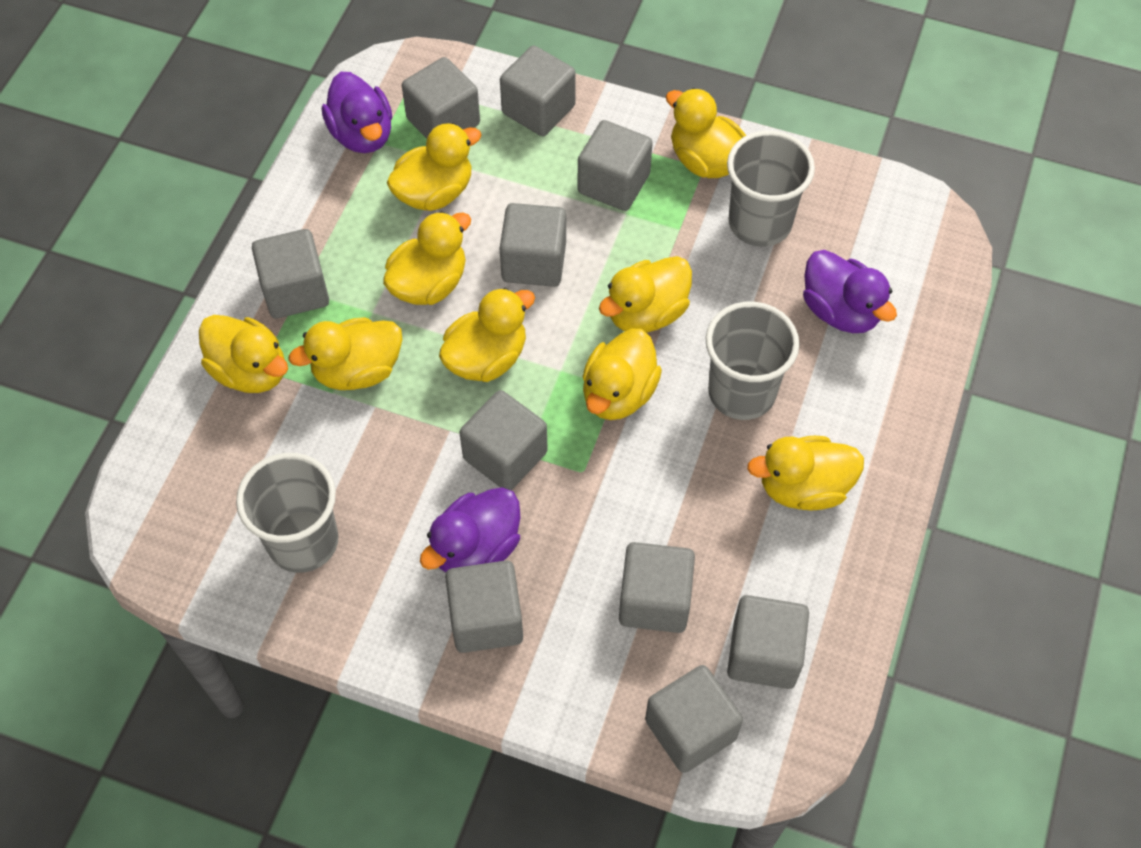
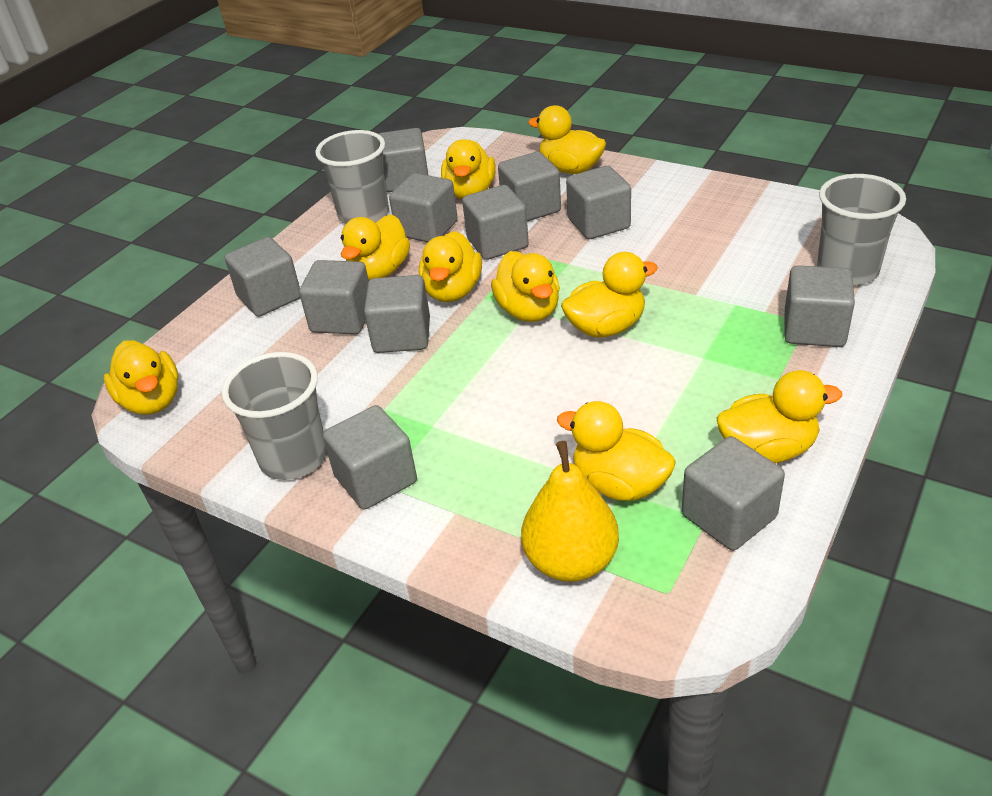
grey cube: [252,229,329,319] [402,57,480,139] [445,561,523,653] [459,390,548,490] [500,46,576,136] [500,203,566,287] [578,120,653,211] [619,542,695,633] [645,665,743,773] [727,595,809,689] = 10 -> [225,237,300,317] [299,260,369,334] [323,405,417,510] [364,275,430,353] [379,128,428,192] [389,173,458,242] [462,185,529,260] [498,152,561,221] [566,166,631,239] [682,436,785,550] [784,265,855,347] = 11
purple duck: [322,72,392,153] [420,487,520,572] [803,250,897,333] = 3 -> none = 0
yellow pear: none = 0 -> [521,441,619,582] = 1

